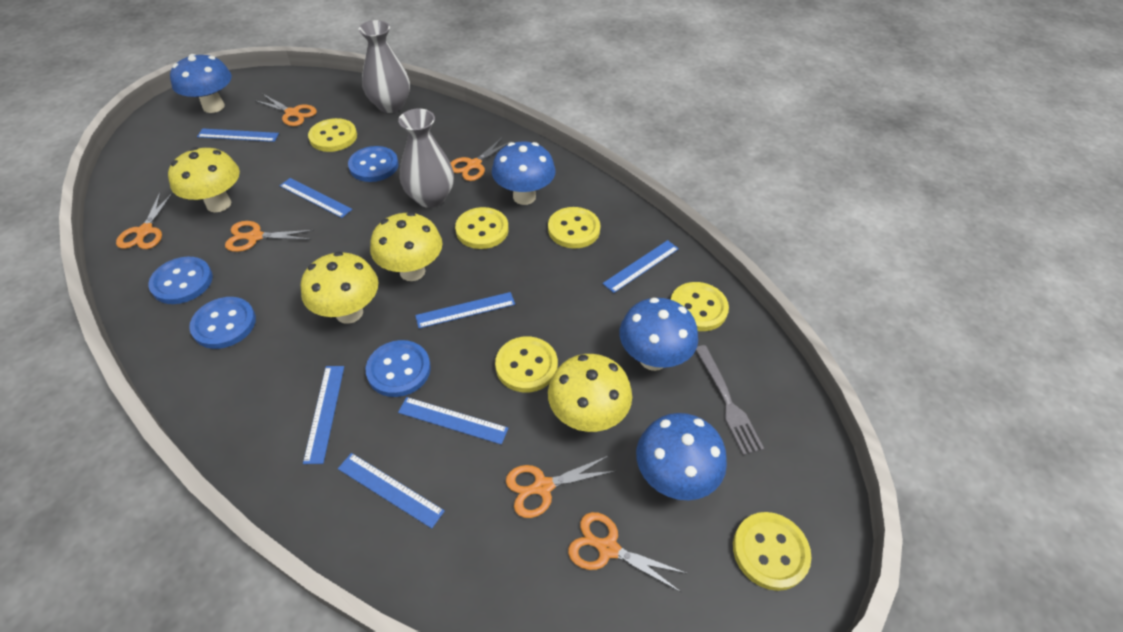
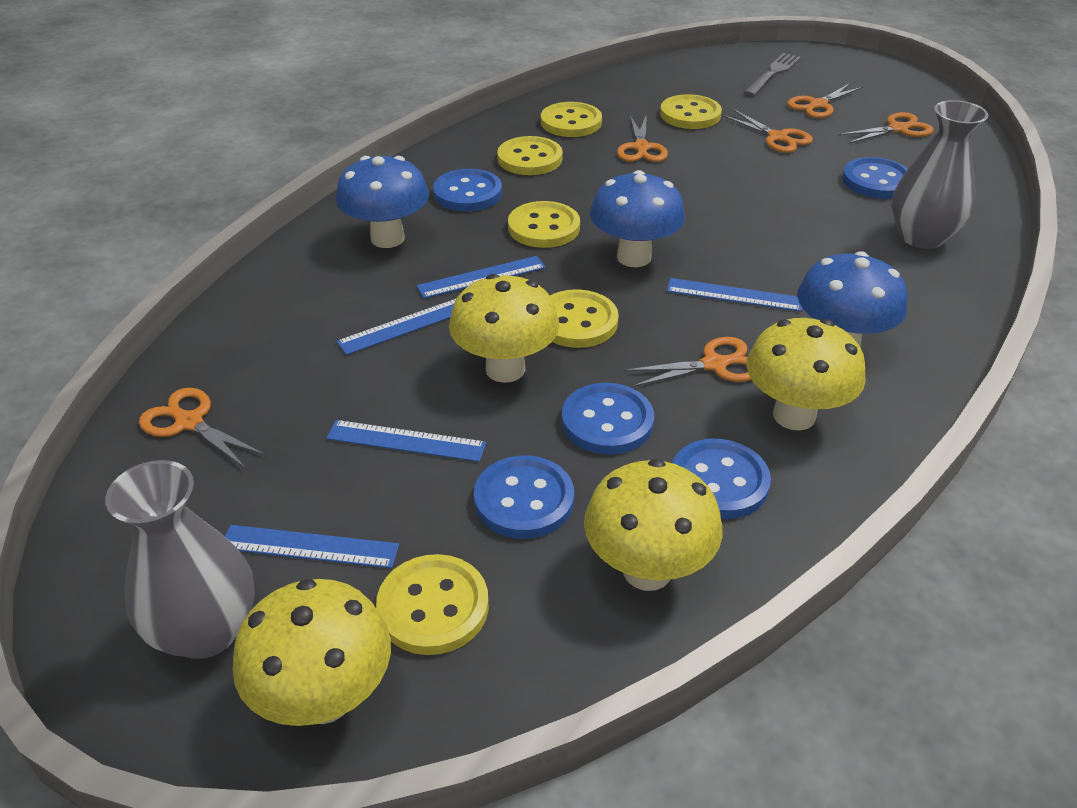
blue button: [148,257,213,304] [189,297,256,349] [348,146,398,182] [366,340,431,397] = 4 -> [433,169,502,211] [474,455,574,539] [562,383,654,455] [672,439,771,519] [842,157,908,199] = 5
blue mushroom: [170,54,232,113] [492,141,556,205] [619,298,698,371] [636,413,727,500] = 4 -> [336,156,429,248] [590,170,685,267] [797,251,908,346] = 3
blue ruler: [197,128,279,142] [280,178,352,218] [303,366,344,464] [338,453,445,529] [398,397,508,445] [415,292,515,328] [603,240,679,293] = 7 -> [225,525,399,568] [326,420,486,462] [336,298,457,355] [416,256,546,299] [667,278,802,312] = 5

